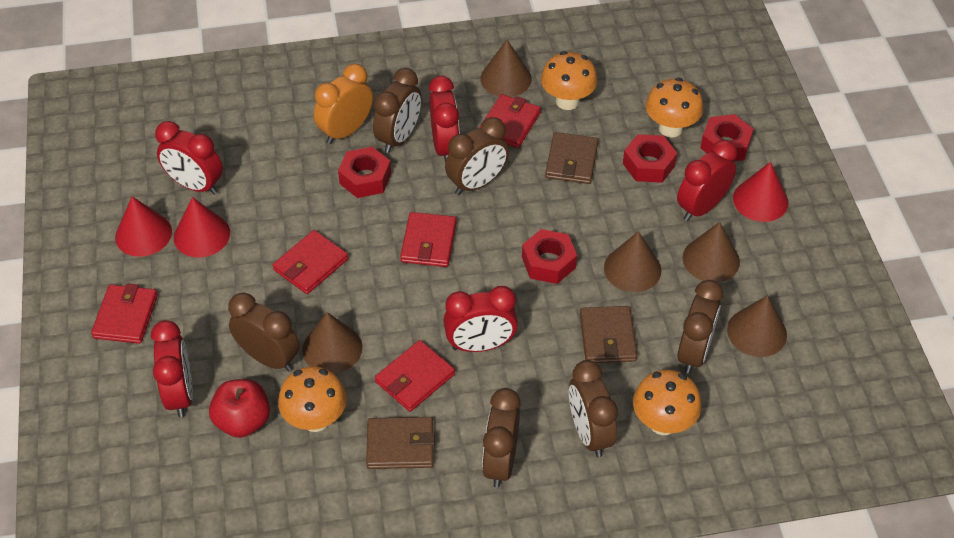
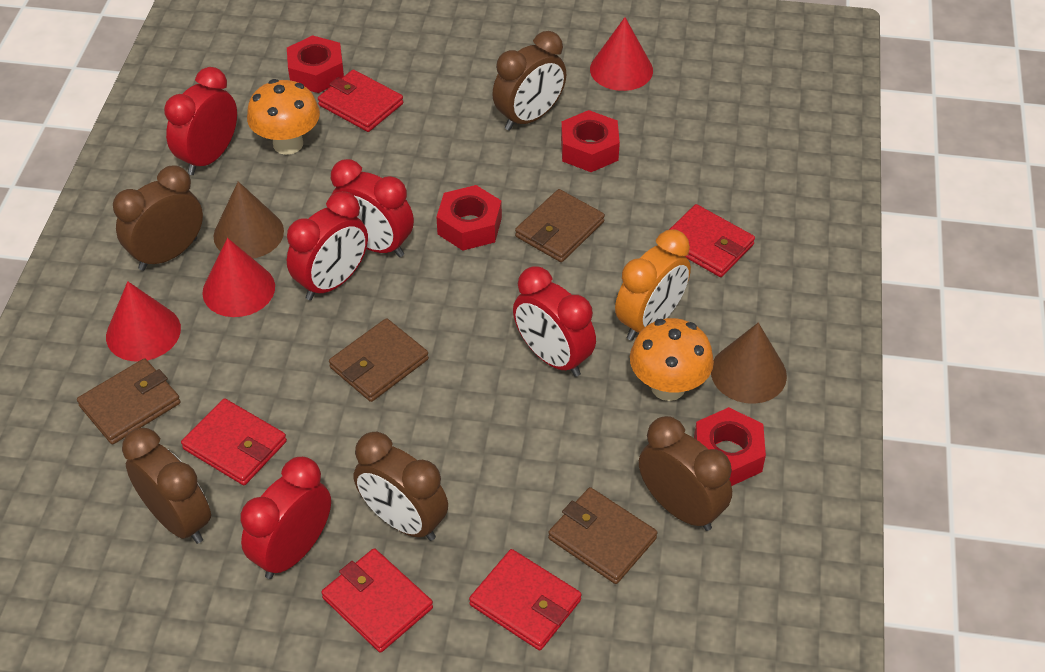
brown clock: [228,293,300,371] [373,68,421,153] [445,117,509,195] [482,388,521,488] [569,360,618,457] [677,280,723,374] = 6 -> [113,165,203,271] [122,428,211,544] [353,432,448,541] [492,31,566,131] [639,416,732,531] = 5
brown cone: [302,312,362,374] [480,40,532,97] [604,232,661,292] [682,222,740,282] [727,295,787,357] = 5 -> [214,181,284,259] [711,322,787,404] = 2
brown wallet: [366,417,435,469] [545,132,598,184] [580,306,637,363] = 3 -> [77,358,181,444] [329,318,429,402] [515,189,605,262] [548,487,657,584] = 4
orange mushroom: [278,366,347,432] [541,51,598,110] [633,370,701,435] [645,78,703,137] = 4 -> [247,79,320,155] [630,318,714,401] = 2
red apple: [209,379,270,438] = 1 -> none = 0

